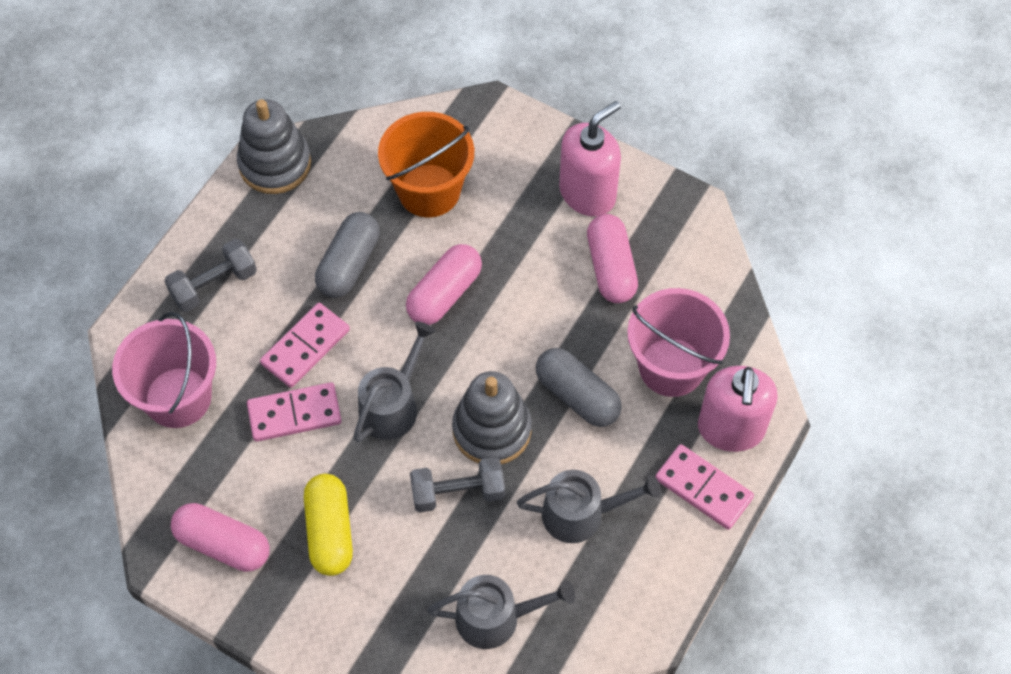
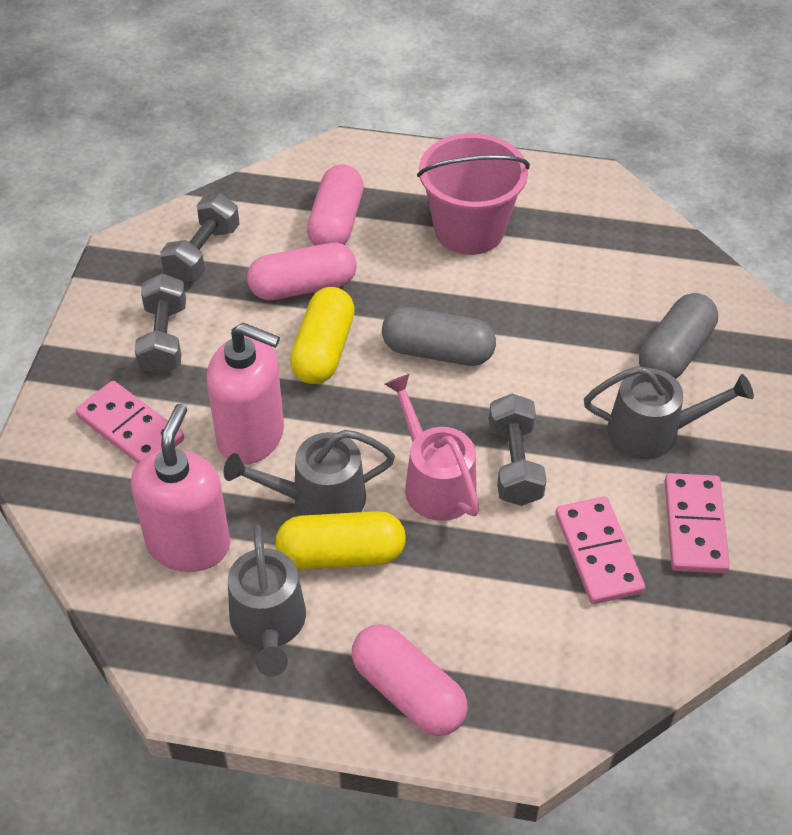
grey dumbbell: [164,239,257,312] [410,457,505,513] = 2 -> [135,274,186,375] [160,194,239,282] [489,394,547,506] = 3
grey stacking toy: [237,99,311,194] [452,371,532,464] = 2 -> none = 0
orange bucket: [378,112,474,217] = 1 -> none = 0
pink bucket: [112,312,216,428] [627,288,730,397] = 2 -> [417,133,530,255] = 1
pink watering can: none = 0 -> [385,374,479,521] = 1
yellow capsule: [304,474,353,576] = 1 -> [275,511,406,569] [290,287,355,384] = 2

